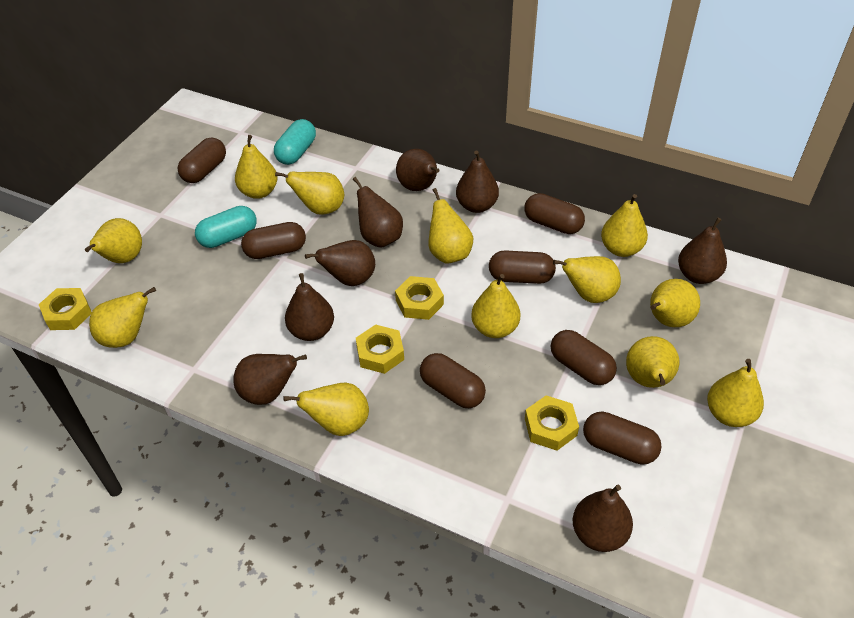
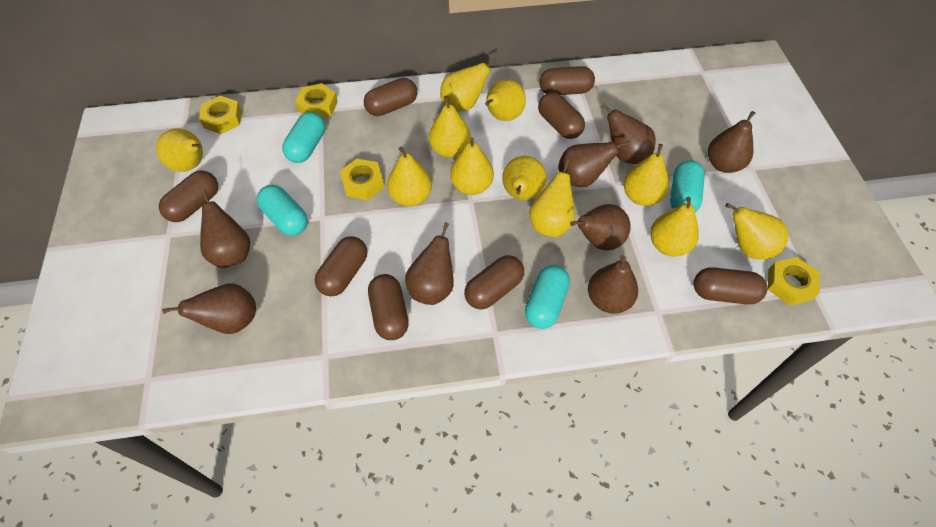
brown capsule: [178,138,226,183] [241,222,306,259] [420,353,486,408] [489,250,556,284] [524,193,585,234] [551,330,617,385] [583,411,662,465] = 7 -> [159,170,218,222] [314,236,367,297] [364,78,417,116] [368,274,409,340] [464,255,524,309] [538,92,585,139] [539,66,595,95] [693,267,767,304] = 8
turquoise capsule: [195,206,257,248] [274,119,316,165] = 2 -> [257,185,308,236] [282,112,325,163] [525,265,570,329] [670,160,705,212] = 4
yellow pear: [85,218,142,263] [89,287,156,348] [235,135,277,199] [275,171,344,215] [283,382,369,436] [429,188,473,264] [471,274,520,338] [553,256,621,303] [601,194,648,257] [626,336,679,388] [650,279,700,327] [707,359,764,427] = 12 -> [156,128,203,172] [387,146,432,206] [429,96,471,158] [440,58,498,112] [450,137,494,195] [485,79,526,121] [502,156,547,200] [529,159,575,237] [624,144,669,206] [650,197,699,256] [725,203,788,260] = 11

